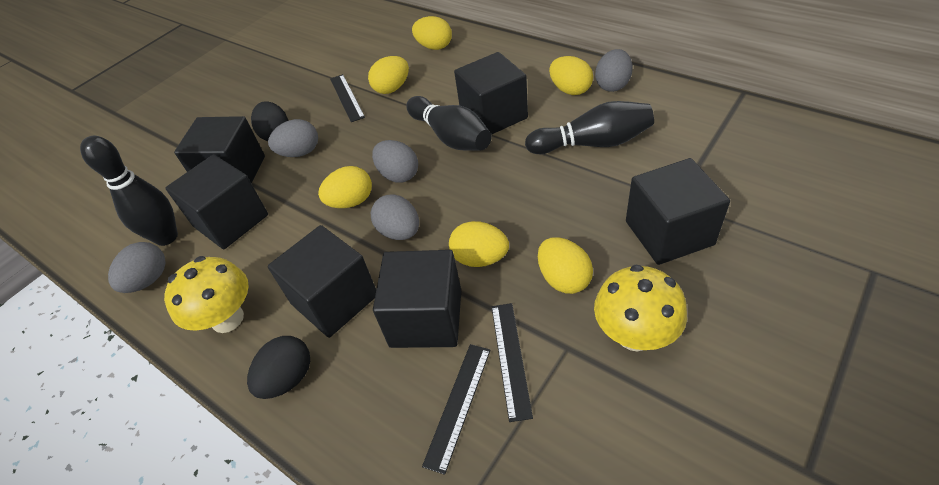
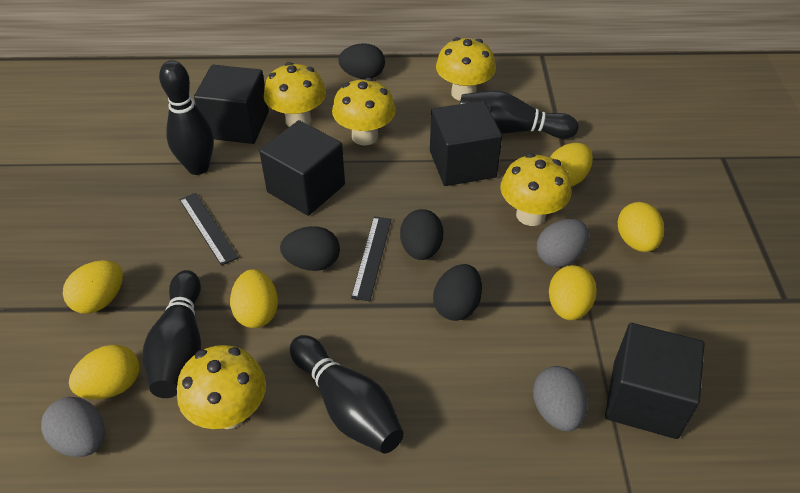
black bowling pin: [80,136,178,246] [406,96,492,151] [525,101,654,154] = 3 -> [143,270,201,398] [159,60,214,175] [290,335,404,454] [460,90,579,139] = 4
black cube: [165,155,268,249] [174,116,265,183] [268,225,376,338] [373,250,461,348] [454,52,528,135] [626,158,730,265] = 6 -> [194,65,269,144] [259,120,345,216] [430,101,502,186] [605,323,705,439] = 4
black egg: [247,336,310,399] [251,101,288,141] = 2 -> [280,226,340,271] [338,43,385,79] [400,209,443,260] [433,264,482,321] = 4
black ruler: [330,74,365,122] [422,344,491,475] [492,303,533,422] = 3 -> [179,193,239,266] [351,216,392,301] = 2
grey egg: [108,242,166,293] [268,119,318,157] [371,194,419,240] [372,140,418,183] [595,49,633,92] = 5 -> [41,397,105,457] [533,366,588,431] [537,219,589,267] = 3
yellow mushroom: [164,256,248,333] [594,265,687,351] = 2 -> [177,345,266,429] [264,62,326,127] [332,78,396,146] [436,37,496,101] [501,153,571,226] = 5

